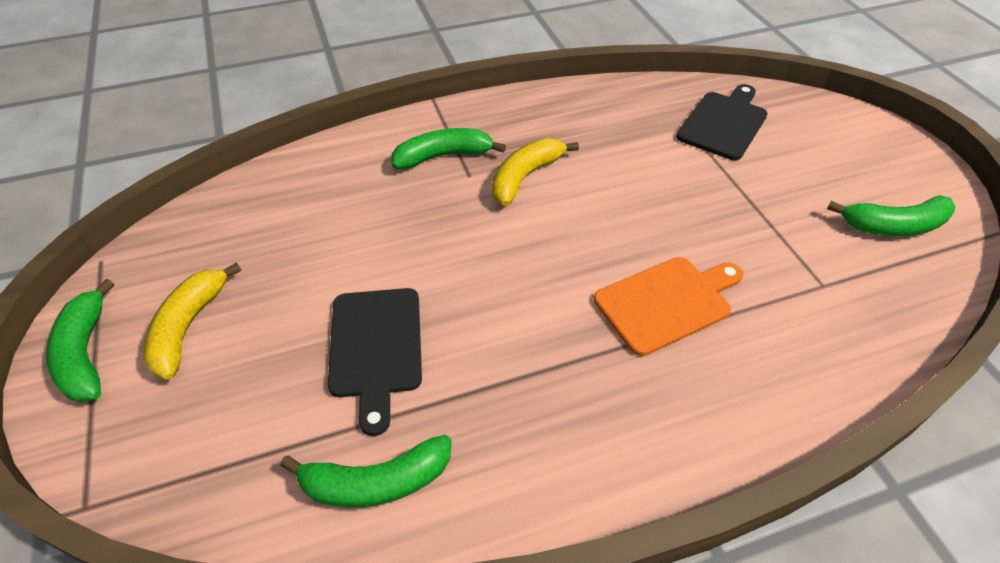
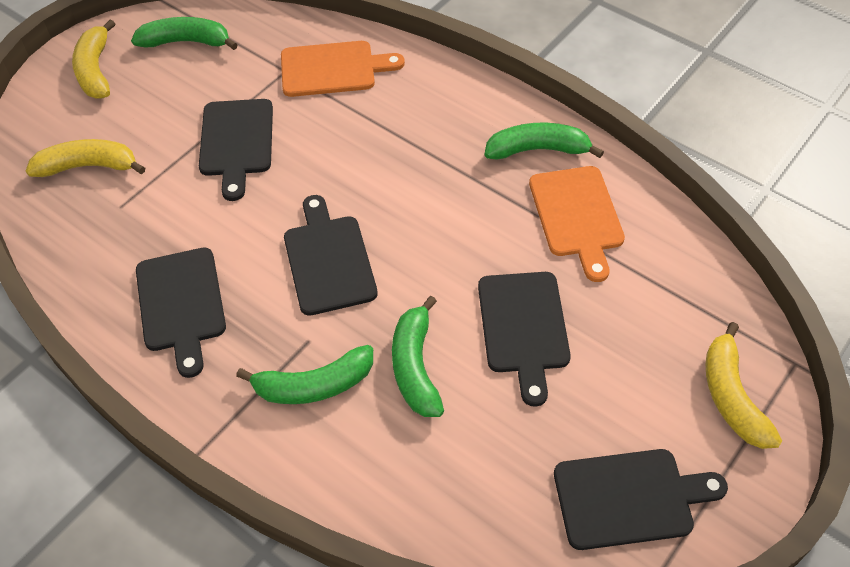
black cutting board: [328,288,422,436] [676,84,768,160] = 2 -> [136,247,226,378] [199,99,273,201] [284,195,378,316] [478,272,571,407] [554,449,728,550] = 5
orange cutting board: [594,257,743,356] = 1 -> [281,41,405,97] [529,166,625,282] = 2
yellow banana: [143,262,241,380] [492,138,579,206] = 2 -> [26,139,145,177] [72,19,115,98] [706,322,782,449] = 3

